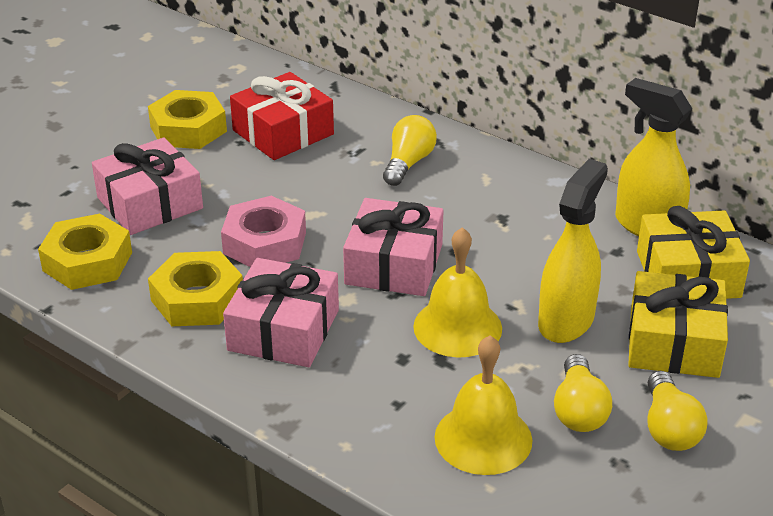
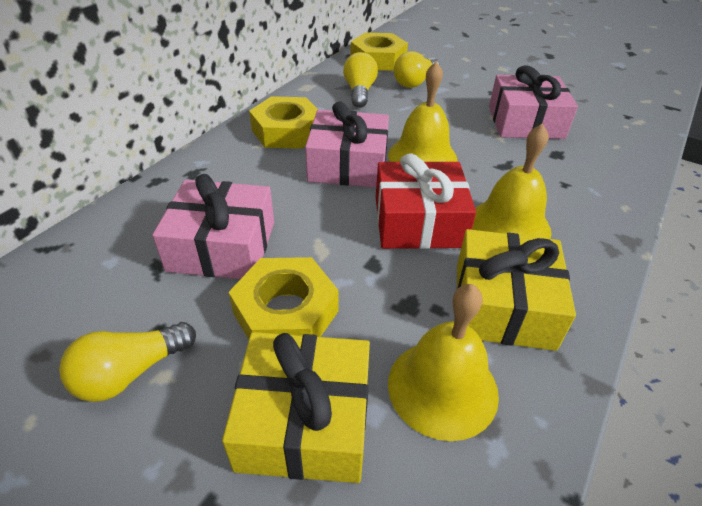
pink nut: [221,196,306,267] = 1 -> none = 0
yellow bell: [413,227,502,358] [435,335,533,475] = 2 -> [388,61,457,162] [388,284,499,441] [472,123,552,239] = 3
yellow spray bottle: [538,159,608,343] [615,78,692,236] = 2 -> none = 0

